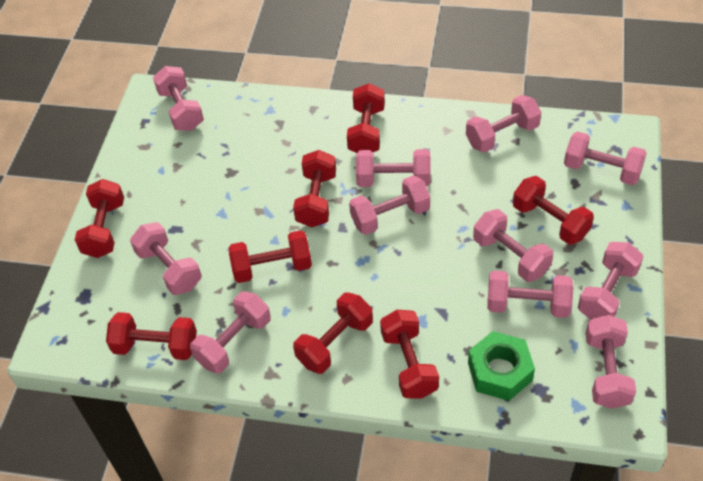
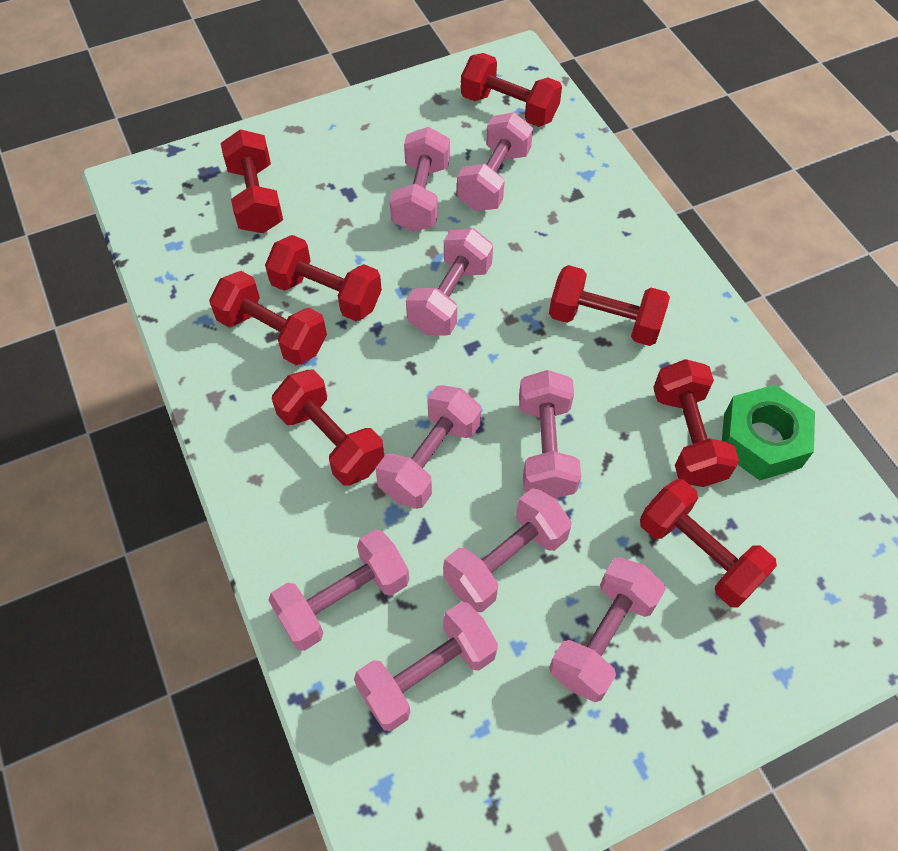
pink dumbbell: [130,222,202,295] [153,66,204,131] [190,291,271,373] [349,175,430,235] [356,149,431,187] [466,95,541,153] [473,209,553,282] [487,270,574,318] [564,131,647,185] [578,242,644,320] [586,315,636,409] = 11 -> [269,530,409,651] [354,602,498,731] [376,385,481,509] [390,127,450,232] [406,228,493,336] [443,488,572,612] [457,112,533,211] [519,370,581,498] [549,557,666,702] = 9

